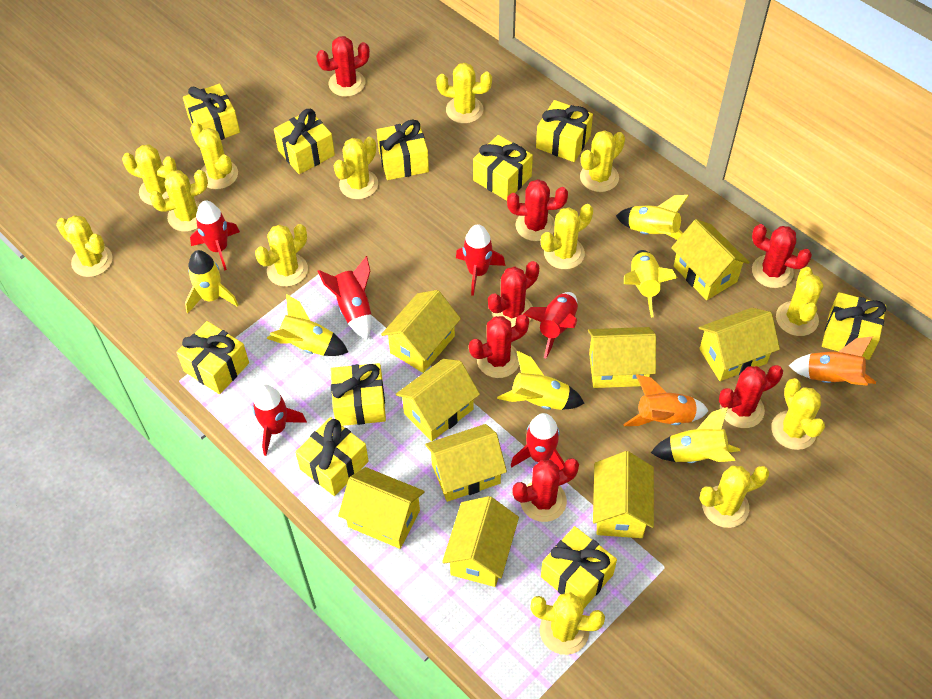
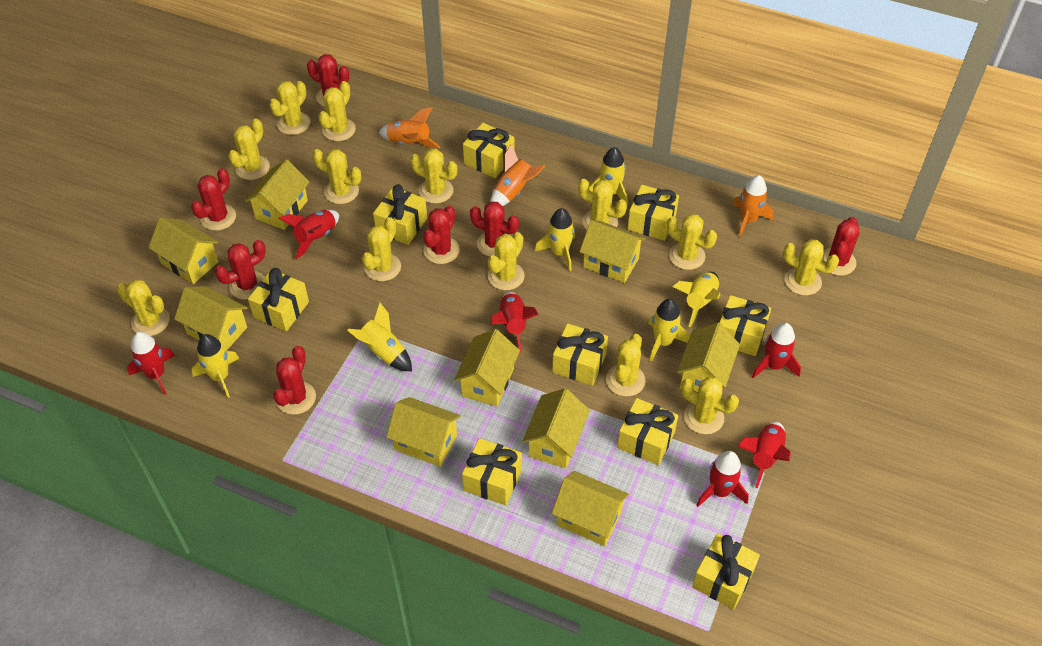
orange rocket: [623,374,709,426] [789,336,876,386] = 2 -> [379,107,440,148] [490,144,545,206] [732,175,774,237] = 3
yellow gift: [176,321,249,394] [183,84,240,140] [274,109,335,174] [295,417,369,496] [331,363,386,426] [377,120,429,180] [473,135,533,201] [536,100,593,162] [541,526,617,609] [822,292,886,360] = 10 -> [248,268,309,332] [373,184,427,245] [462,438,522,505] [463,123,514,178] [552,323,608,386] [617,398,678,465] [627,185,679,241] [692,533,760,609] [719,295,771,356] = 9

